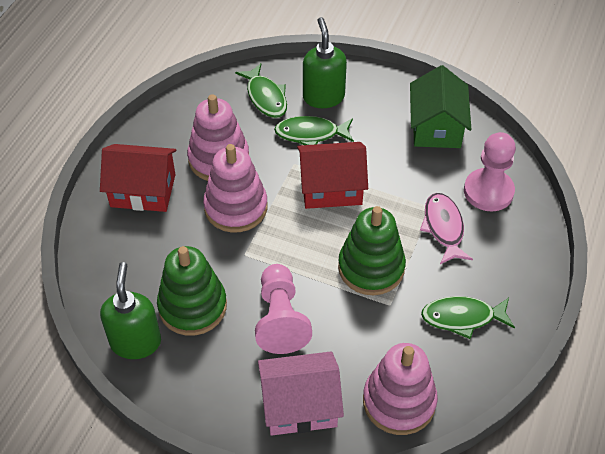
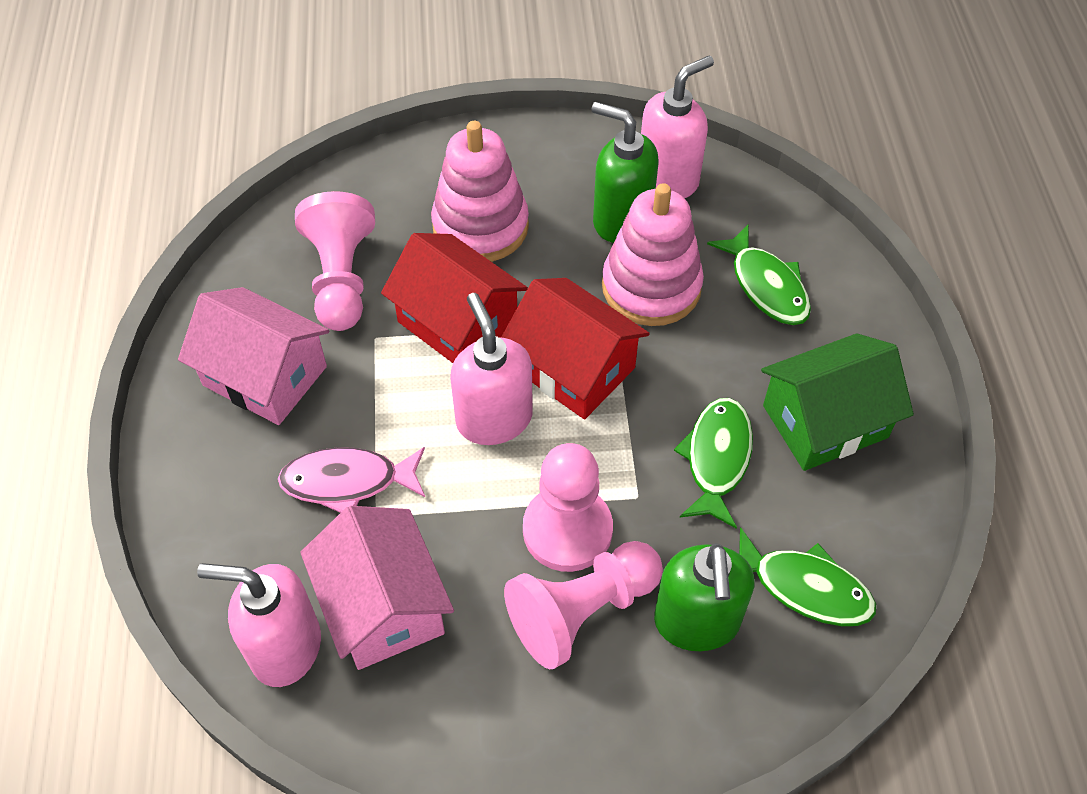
green stacking toy: [157,246,227,336] [338,206,406,295] = 2 -> none = 0
pink house: [258,351,344,436] = 1 -> [178,287,329,425] [300,506,454,670] = 2
pink pawn: [255,264,312,354] [464,132,516,212] = 2 -> [295,191,375,331] [504,541,663,669] [523,443,613,572] = 3
pink soap dispenser: none = 0 -> [197,563,321,687] [450,293,533,445] [641,56,714,198] = 3
pink stacking toy: [187,94,249,181] [203,144,268,233] [363,343,438,435] = 3 -> [431,121,529,262] [602,183,704,326] = 2

